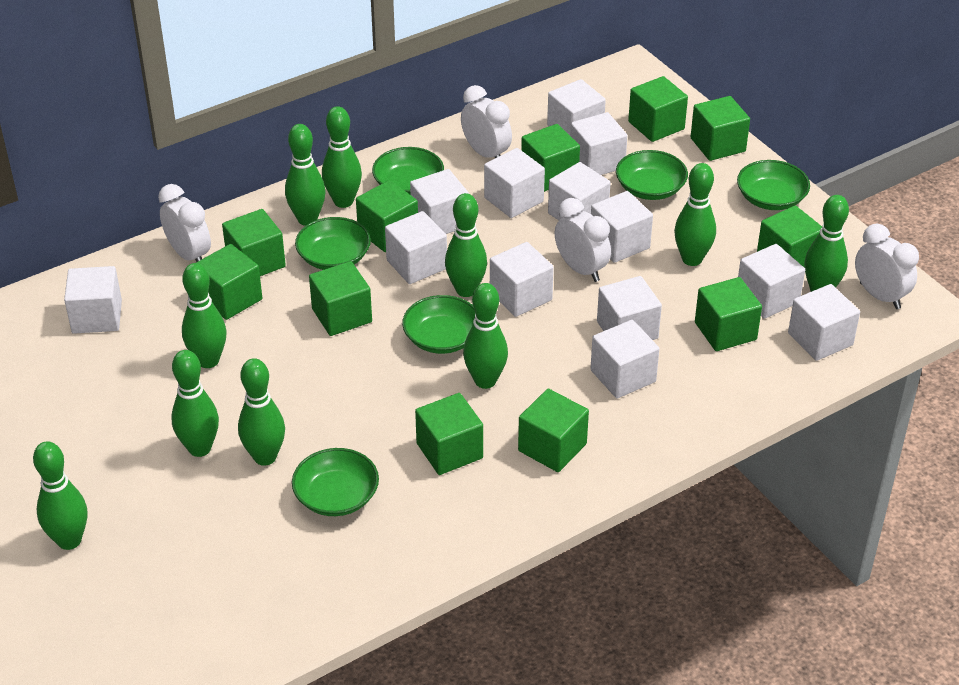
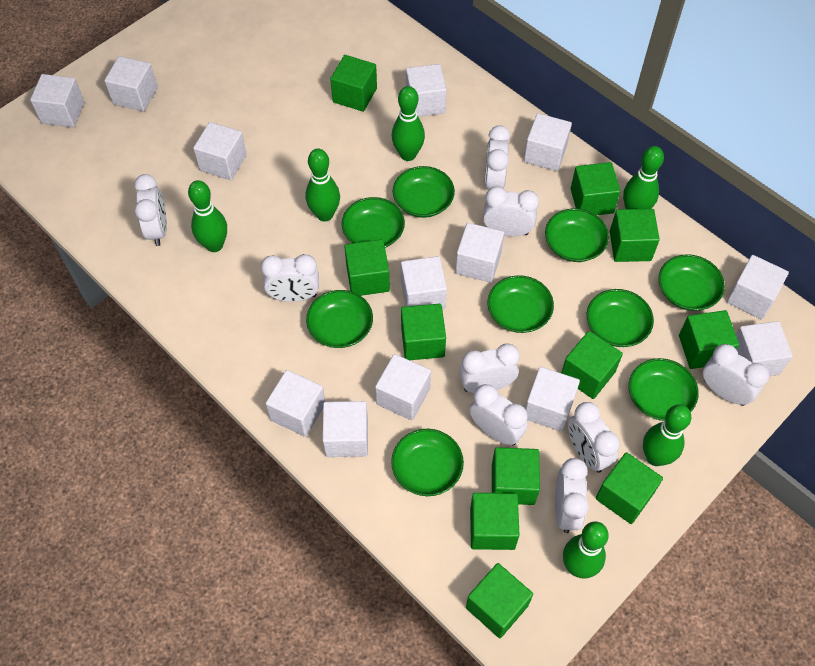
green bowl: [292,448,379,516] [295,217,371,270] [372,147,444,194] [402,295,476,354] [616,150,688,200] [737,160,810,210] = 6 -> [306,290,373,348] [341,197,405,248] [391,429,464,496] [393,166,455,218] [488,275,554,333] [545,208,609,262] [587,289,654,347] [629,358,699,421] [659,254,725,311] = 9
green bowling pin: [33,441,87,550] [171,350,219,457] [182,263,227,368] [238,358,285,466] [285,124,325,226] [322,106,362,208] [445,193,487,297] [463,283,508,389] [674,163,716,266] [804,195,849,292] = 10 -> [188,180,227,252] [306,148,340,222] [392,86,425,161] [563,522,609,579] [623,146,664,209] [643,404,691,466] = 6
white clock: [158,184,211,262] [461,85,512,158] [555,198,611,282] [855,224,919,309] = 4 -> [134,174,167,246] [261,254,319,302] [459,344,520,393] [469,384,528,445] [483,186,539,237] [484,125,510,189] [555,458,589,533] [568,402,620,473] [703,344,769,406] = 9

